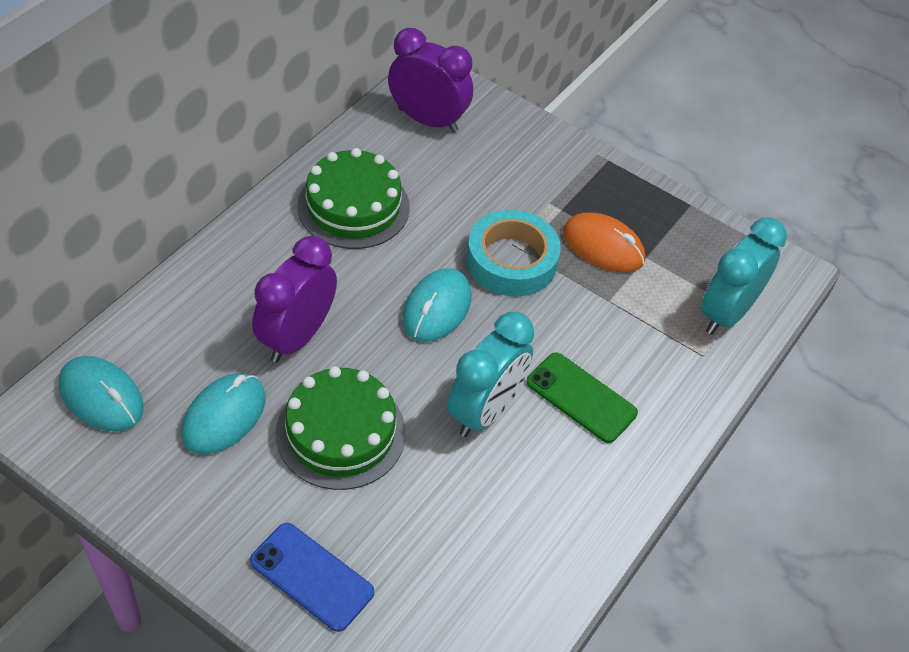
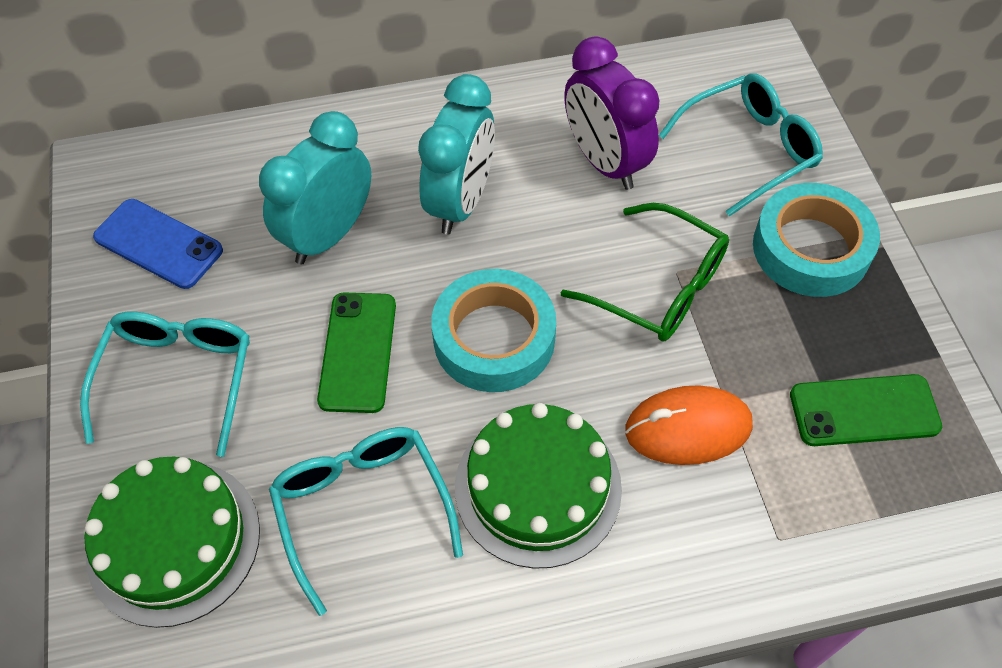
green glasses: none = 0 -> [561,203,729,342] = 1
green phone: [526,352,638,443] = 1 -> [317,293,396,413] [790,374,942,446] = 2
purple clock: [252,236,337,362] [388,28,473,133] = 2 -> [564,36,659,190] = 1
turquoise glasses: none = 0 -> [80,311,250,457] [269,427,463,616] [659,73,823,217] = 3
turquoise mouse: [59,356,144,431] [181,373,266,454] [402,268,472,342] = 3 -> none = 0
turquoise tape: [467,210,561,297] = 1 -> [431,269,556,392] [753,183,880,297] = 2

